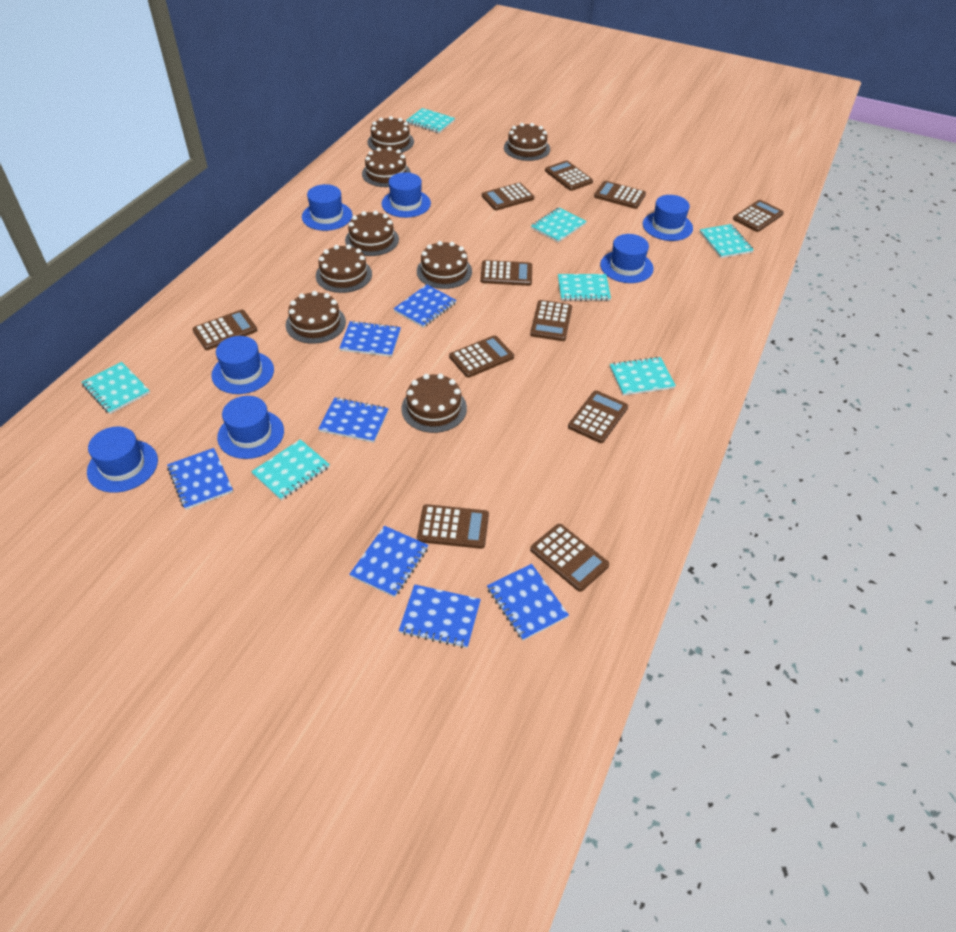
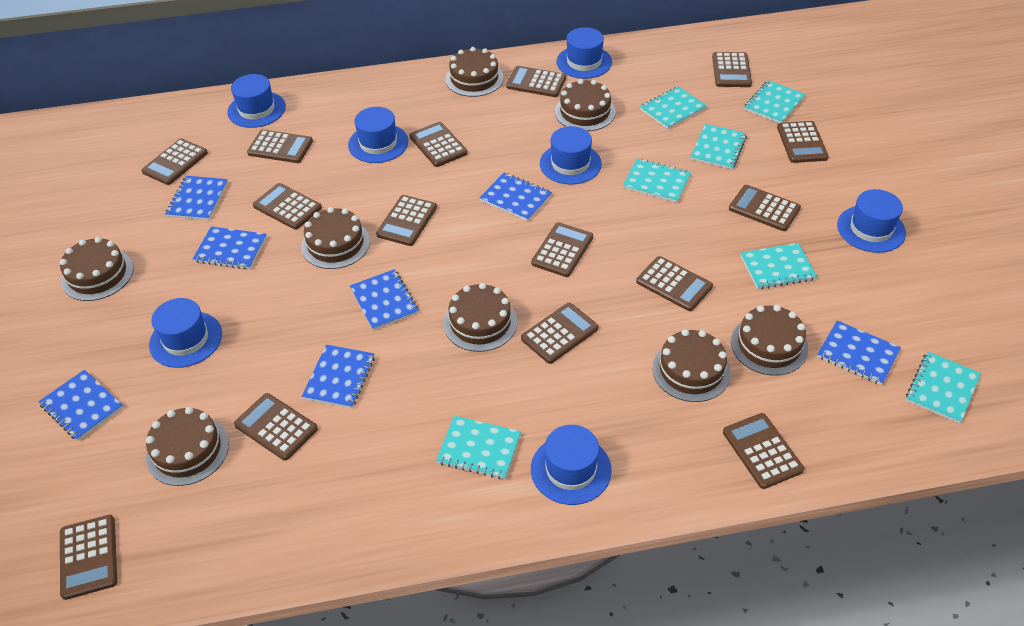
brown calculator: [192,310,257,350] [417,504,489,549] [449,335,514,378] [480,260,532,286] [482,182,534,210] [530,300,572,341] [530,524,609,592] [545,160,593,191] [568,390,628,443] [594,181,646,209] [733,200,784,232] = 11 -> [60,515,117,600] [141,139,208,185] [234,393,318,461] [247,130,313,163] [253,183,322,230] [376,195,437,246] [409,122,468,167] [506,66,566,97] [521,303,598,364] [531,222,593,277] [636,256,713,311] [712,52,752,87] [723,413,804,489] [729,185,801,231] [777,121,829,163] = 15

